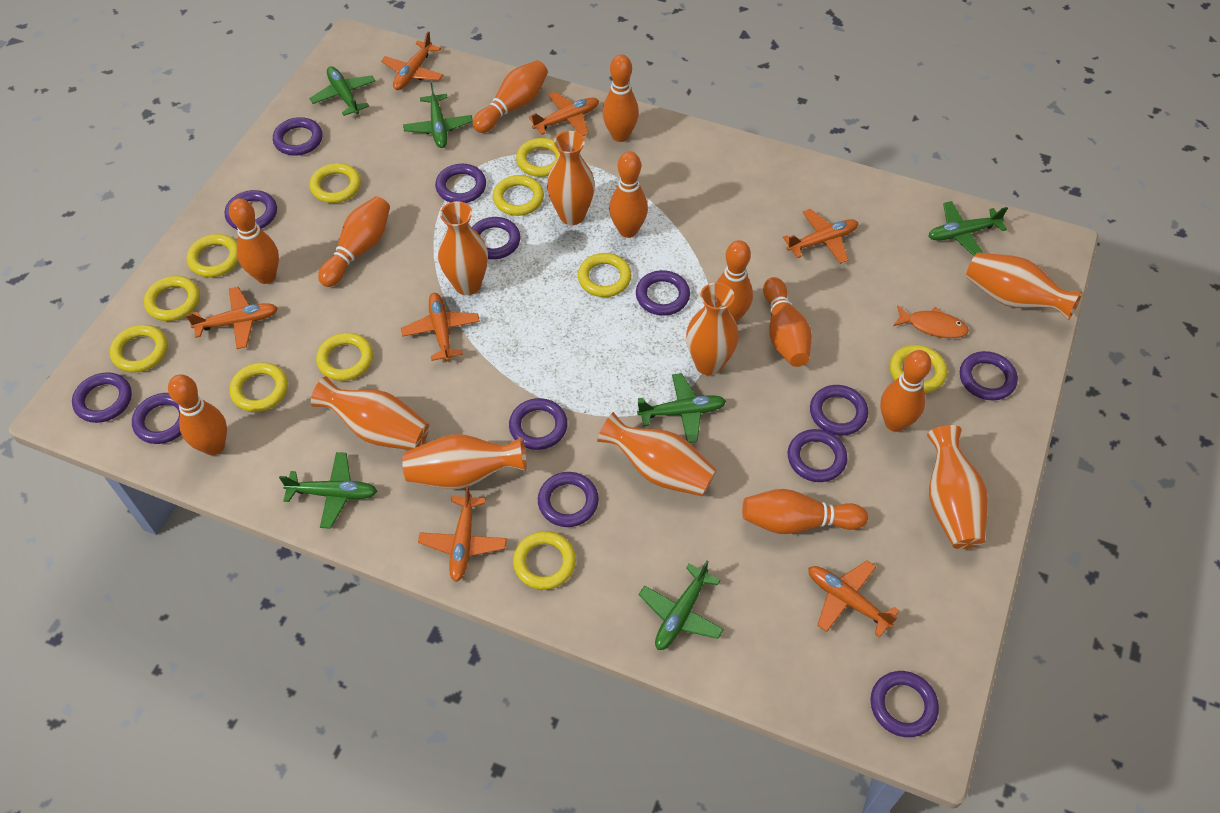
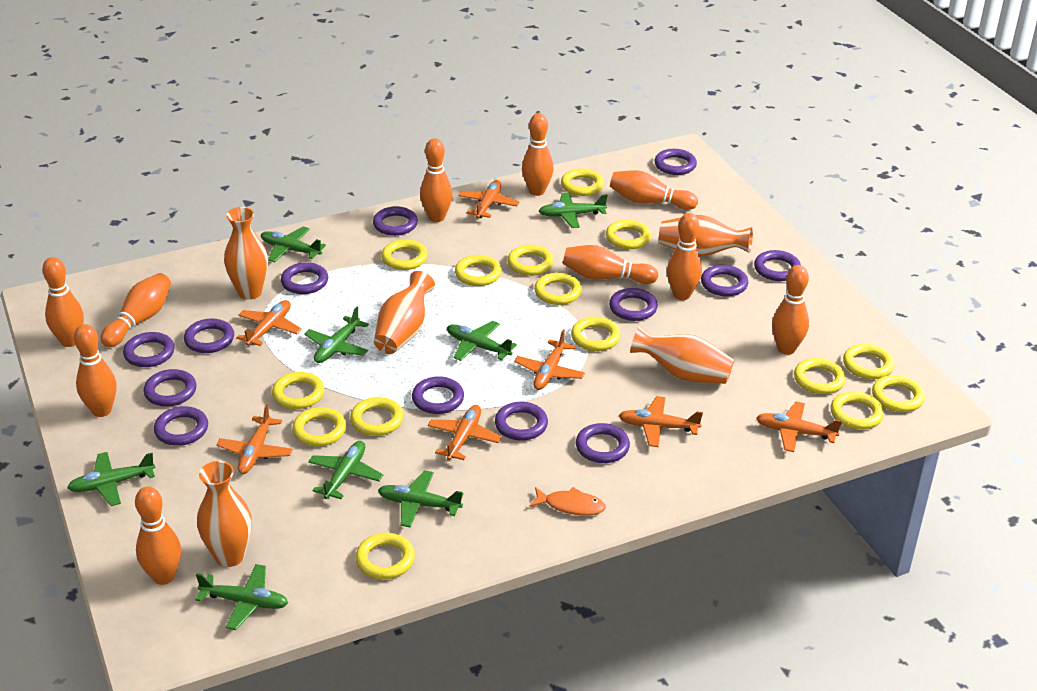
green plane: [279,452,377,529] [309,66,376,116] [403,83,473,148] [637,373,726,443] [639,561,724,650] [929,201,1008,256] = 6 -> [67,452,156,506] [195,564,288,630] [261,227,326,262] [304,307,369,363] [308,441,383,499] [378,470,464,527] [447,321,517,361] [539,192,607,228] = 8
orange vase: [311,376,429,450] [402,434,526,489] [438,201,488,295] [547,131,595,225] [597,412,717,496] [686,282,739,376] [927,425,988,549] [966,253,1083,320] = 8 -> [197,461,252,567] [224,207,268,300] [374,271,435,354] [630,326,734,384] [659,215,753,256] = 5
yellow ring: [110,325,168,373] [144,276,200,321] [187,234,239,277] [230,362,288,412] [310,163,361,203] [316,333,373,381] [493,175,544,216] [513,531,576,590] [516,138,560,177] [578,253,632,297] [890,345,947,393] = 11 -> [272,372,324,409] [292,407,346,446] [350,397,404,436] [355,533,415,579] [381,239,428,270] [455,255,502,286] [507,245,554,276] [534,273,582,305] [561,169,604,196] [571,317,621,351] [606,220,651,249] [794,358,846,394] [830,391,884,430] [843,344,895,379] [872,375,925,412] = 15

